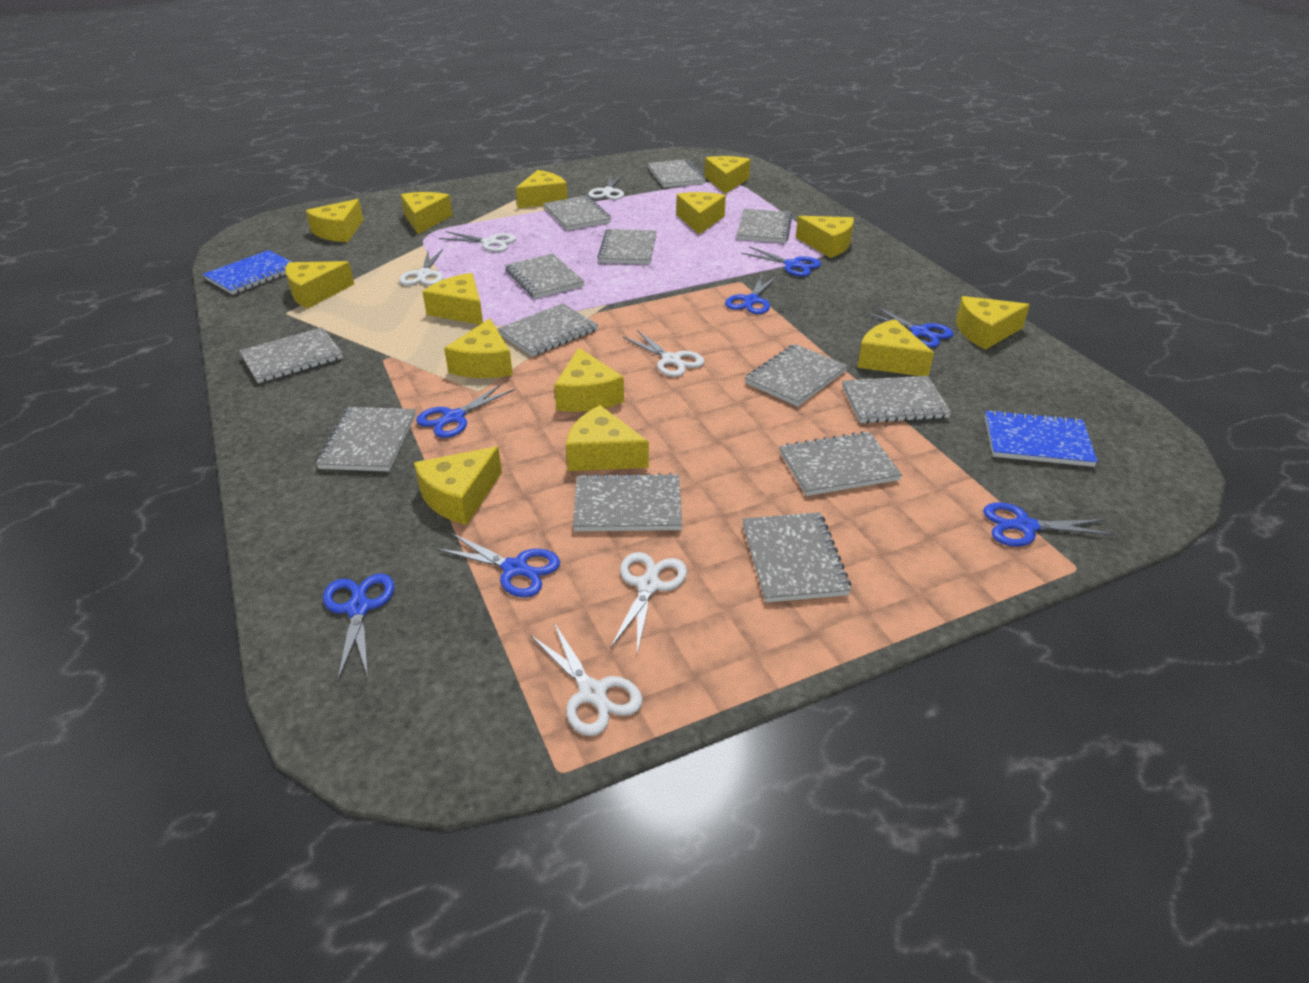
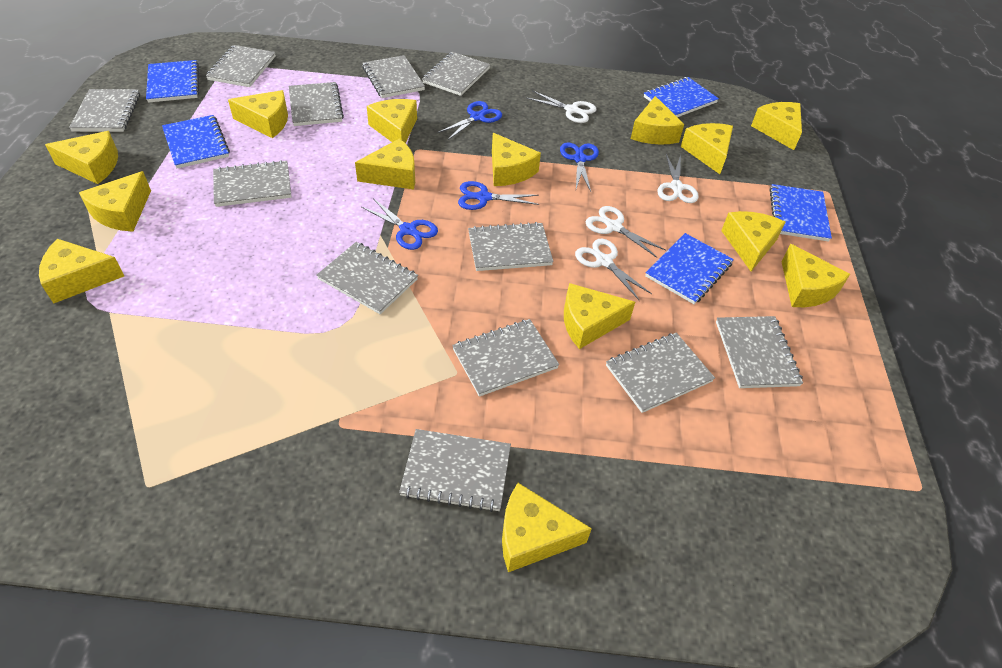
blue notebook: [203,250,291,295] [985,410,1098,467] = 2 -> [146,60,199,103] [162,115,230,168] [644,77,719,117] [645,233,734,304] [770,184,832,242] = 5
blue scissors: [323,573,394,680] [416,383,515,438] [435,532,560,597] [725,275,778,314] [741,246,821,277] [864,306,953,348] [983,503,1115,547] = 7 -> [362,198,438,250] [437,101,502,140] [458,181,539,210] [560,142,599,192] = 4
grey notebook: [239,327,343,383] [316,407,416,471] [498,303,598,357] [505,254,585,299] [543,195,611,231] [573,473,682,531] [597,229,657,264] [647,159,706,188] [737,209,792,243] [742,512,851,602] [745,344,848,407] [780,431,902,496] [842,376,951,423] = 13 -> [69,89,140,132] [206,45,276,87] [213,160,291,207] [289,82,344,126] [317,242,418,314] [362,55,425,98] [399,429,511,512] [422,52,490,96] [452,319,559,397] [468,222,554,271] [606,333,715,413] [716,316,803,388] = 12
white scissors: [399,249,443,286] [439,231,516,252] [530,621,642,736] [588,173,624,200] [610,552,687,654] [623,330,704,377] = 6 -> [527,90,596,123] [575,239,652,300] [586,206,666,258] [657,154,699,203] = 4

